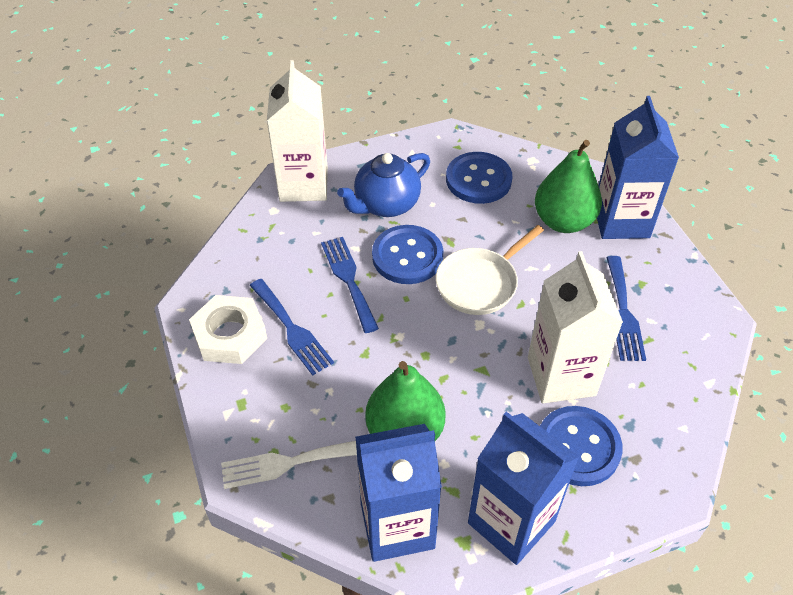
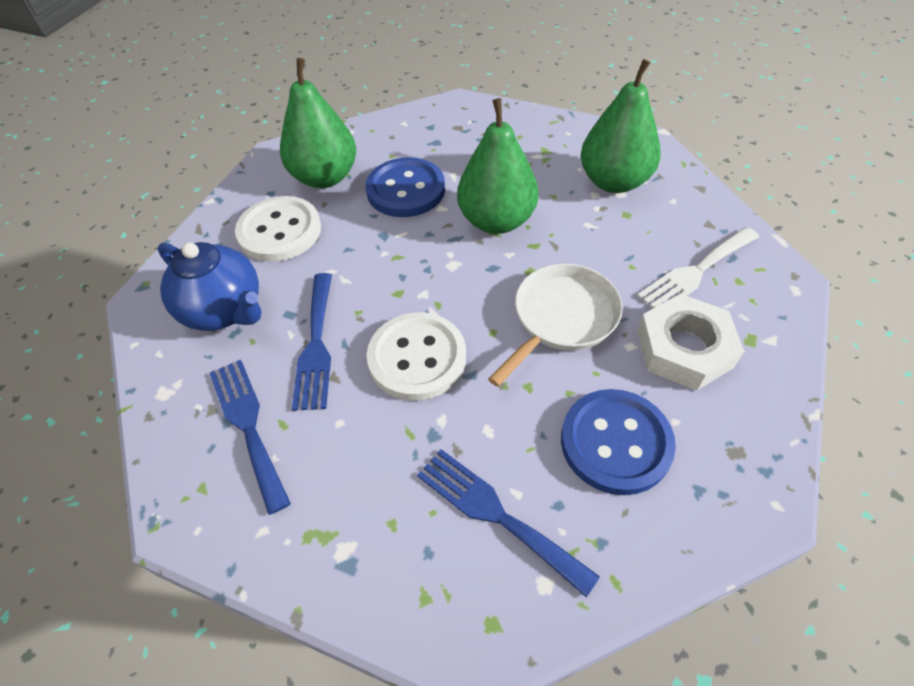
blue button: [372,225,443,284] [446,152,513,204] [540,406,623,486] = 3 -> [365,157,445,217] [561,389,676,495] = 2
blue carton: [355,424,442,562] [468,411,579,565] [597,96,679,239] = 3 -> none = 0
green pear: [365,361,446,441] [535,140,602,233] = 2 -> [280,58,356,188] [457,98,538,234] [581,59,661,193] = 3
white button: none = 0 -> [235,196,321,262] [367,312,466,401] = 2
white carton: [267,60,328,202] [528,251,623,403] = 2 -> none = 0

